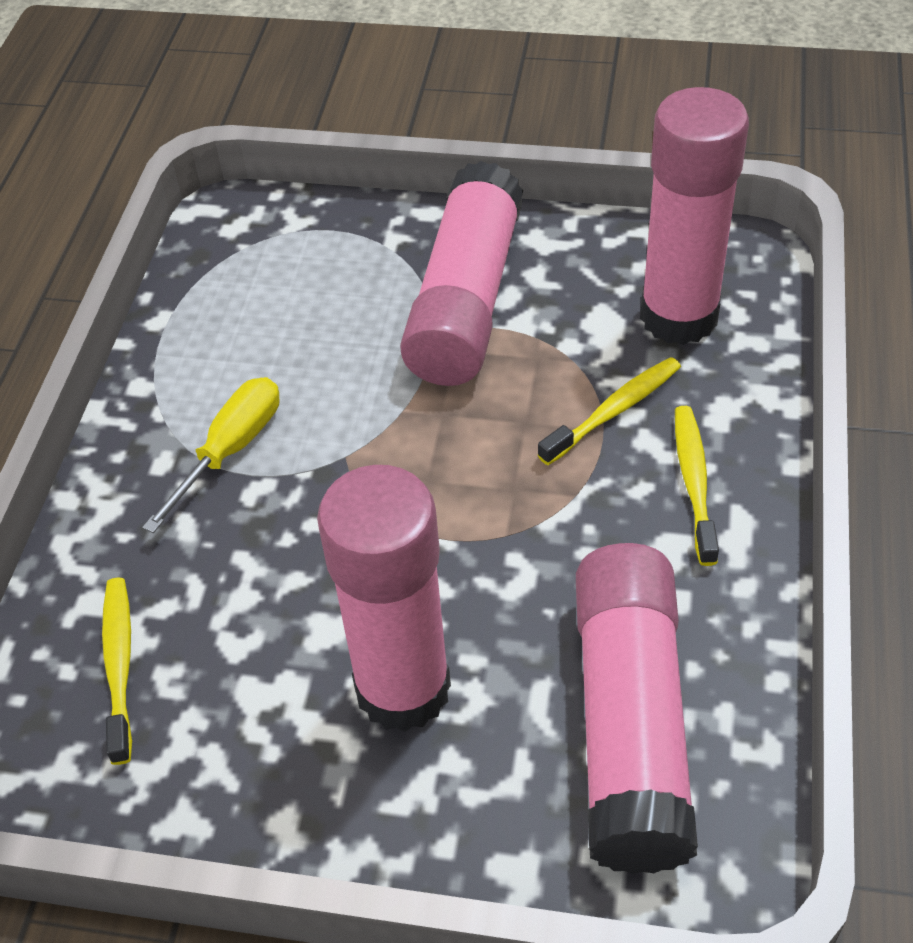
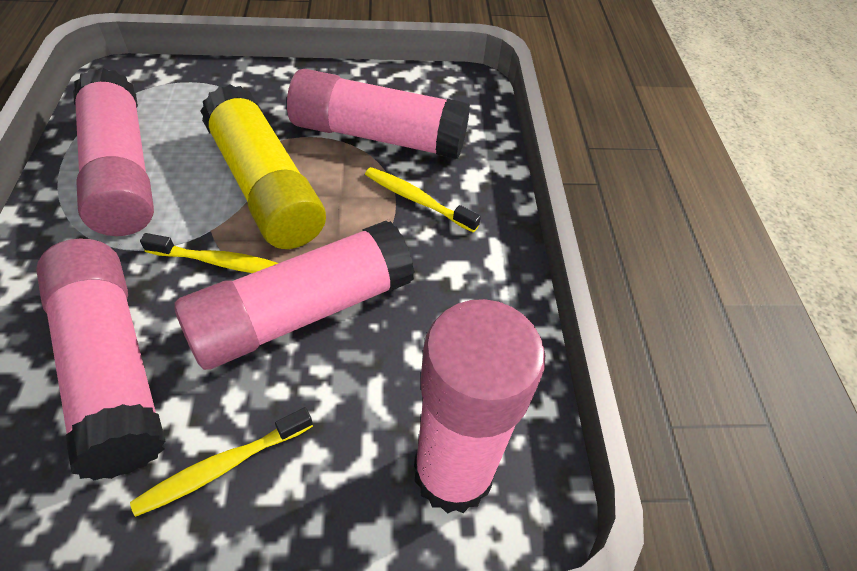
pink glue stick: [317,465,451,732] [400,161,523,386] [576,543,698,874] [640,87,749,345] = 4 -> [36,238,165,480] [73,68,154,236] [174,221,415,370] [287,69,470,159] [414,299,545,514] = 5
yellow glue stick: none = 0 -> [200,84,326,249] = 1
yellow screwdriver: [142,377,280,533] = 1 -> none = 0

